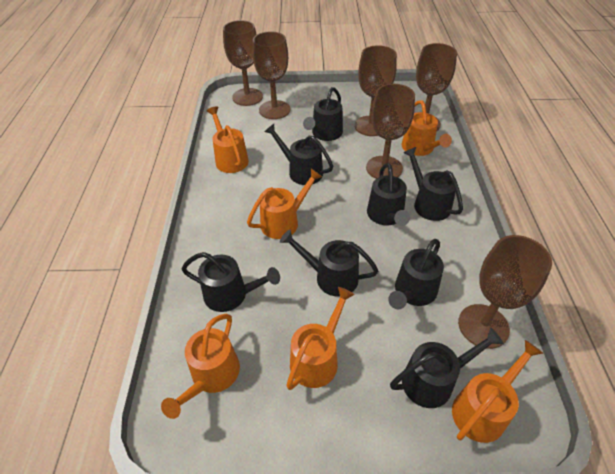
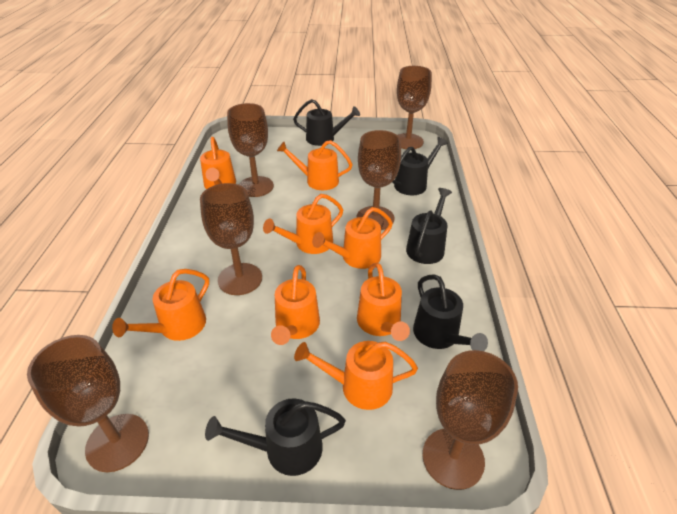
black watering can: [182,252,280,312] [264,124,333,185] [280,230,378,297] [303,87,343,141] [367,163,410,226] [388,239,444,309] [390,327,504,408] [403,147,463,221] = 8 -> [205,398,346,476] [293,99,360,146] [392,137,448,195] [406,188,452,264] [413,274,488,351] = 5
orange watering can: [161,314,240,419] [207,106,249,173] [247,169,322,239] [286,287,355,390] [401,100,452,156] [452,340,543,443] = 6 -> [112,269,209,341] [200,137,236,189] [263,194,343,254] [271,265,320,345] [277,140,353,190] [294,341,418,410] [312,207,393,269] [357,263,410,341] = 8

